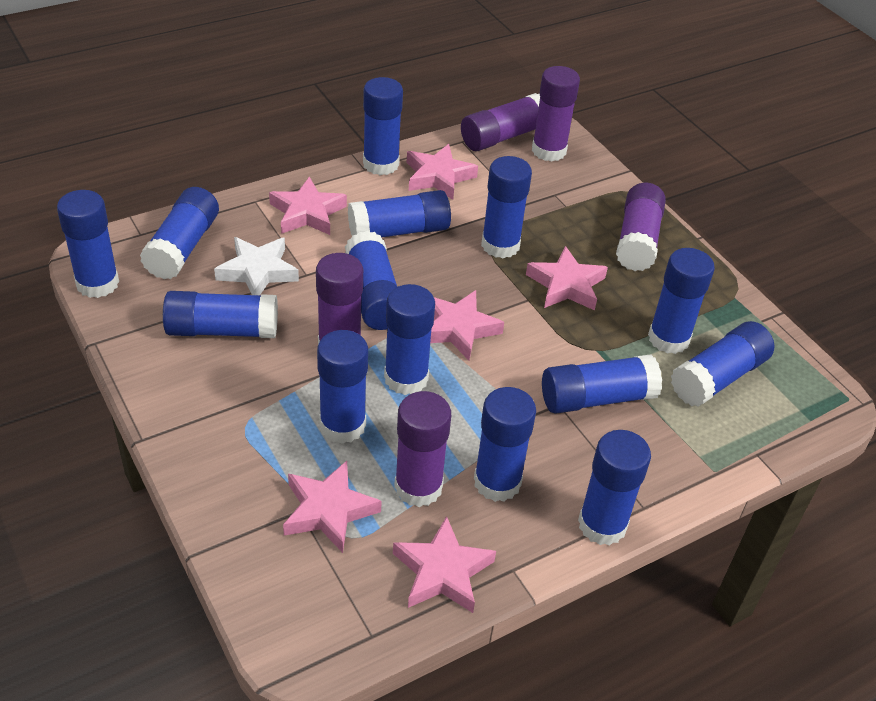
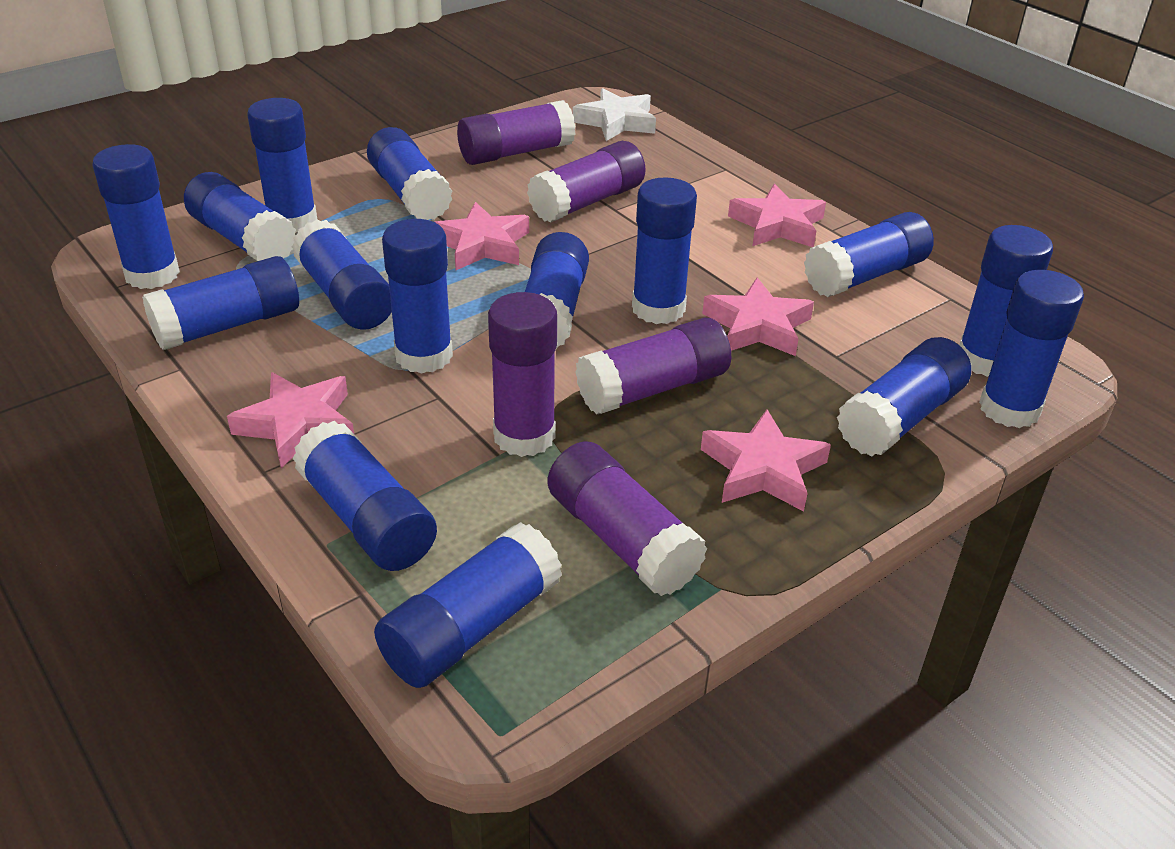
blue glue stick: [57,190,119,298] [140,187,219,280] [163,291,278,338] [317,330,368,444] [345,231,398,330] [348,190,451,238] [363,77,403,175] [384,284,435,395] [474,387,536,502] [481,156,532,258] [542,354,662,414] [578,430,651,546] [648,248,715,354] [671,321,774,407] = 14 -> [92,144,180,289] [142,256,299,350] [184,172,296,261] [247,98,317,233] [292,219,392,330] [292,421,437,571] [367,127,452,220] [374,522,562,688] [382,219,453,374] [525,232,589,349] [632,177,697,324] [804,212,934,297] [837,337,971,457] [960,225,1053,377] [979,270,1084,428] = 15
pink star: [269,177,347,235] [283,461,382,553] [393,516,496,613] [407,144,478,200] [430,290,504,360] [526,246,608,310] = 6 -> [227,372,354,468] [434,202,529,270] [701,410,831,512] [702,278,814,356] [728,184,826,247] = 5

